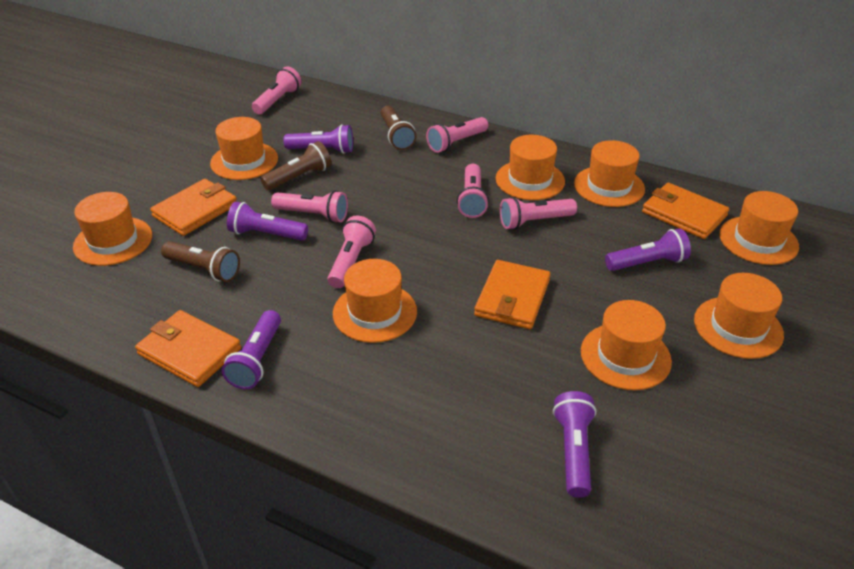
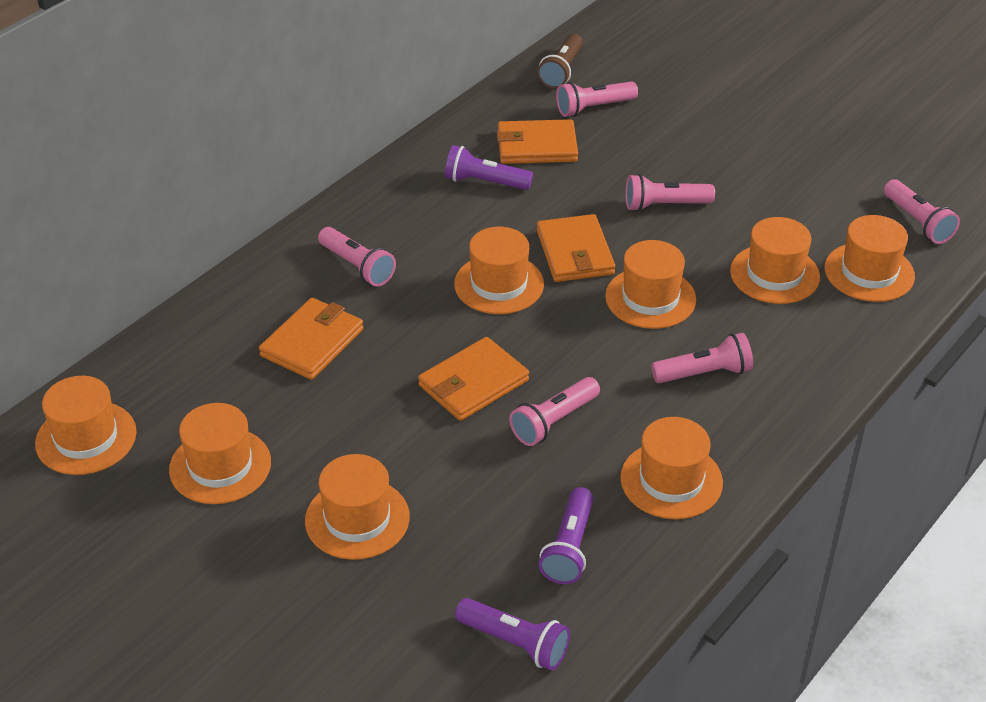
brown flashlight: [161,241,240,282] [261,141,331,190] [380,106,416,150] = 3 -> [537,34,583,89] = 1
purple flashlight: [222,310,281,389] [227,202,308,241] [283,124,353,154] [553,391,596,498] [605,228,691,271] = 5 -> [445,145,533,190] [455,598,570,671] [539,487,594,584] = 3

